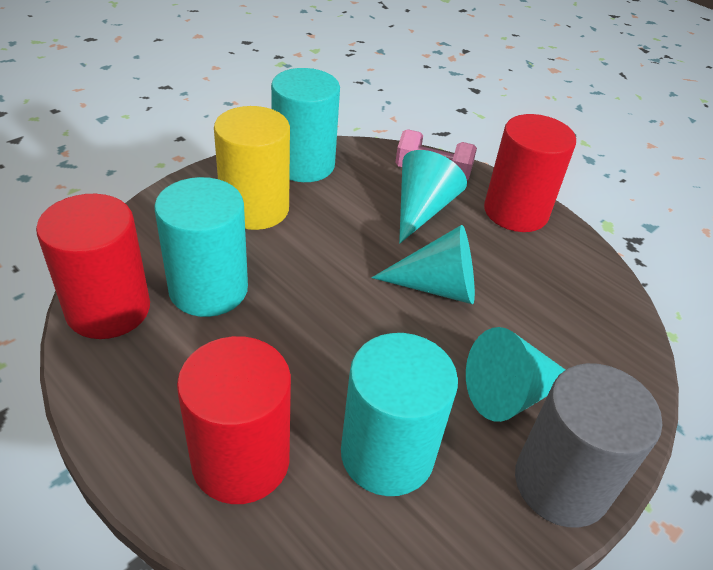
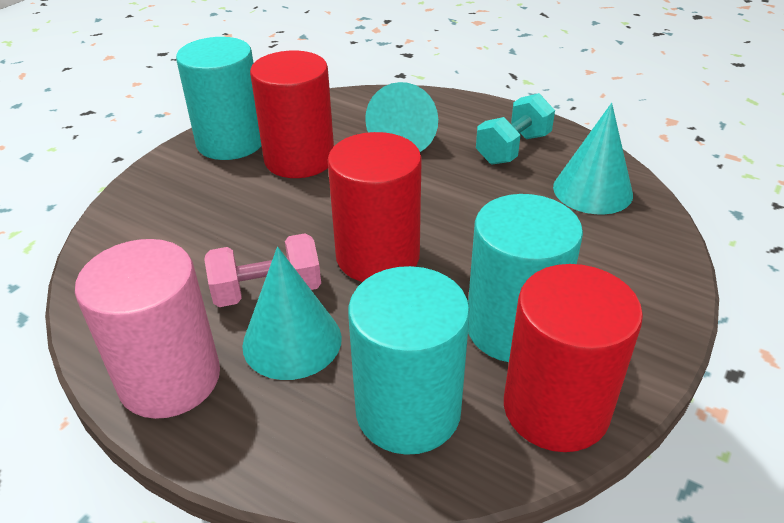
grey cylinder: [515,363,662,528] = 1 -> none = 0
pink cylinder: none = 0 -> [75,239,220,419] = 1
turquoise dumbbell: none = 0 -> [476,93,555,165] = 1
yellow cylinder: [214,106,290,230] = 1 -> none = 0

